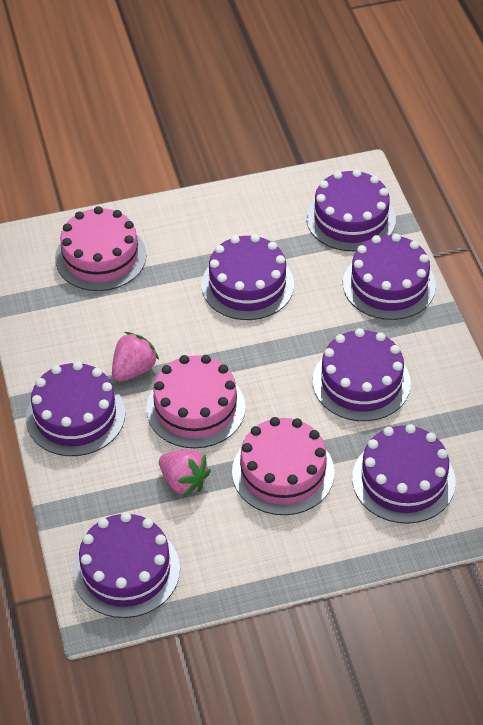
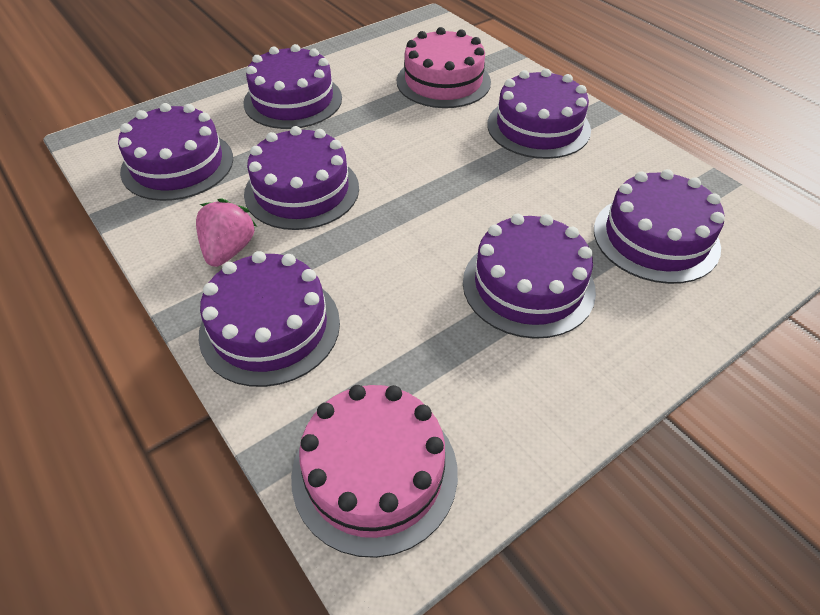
pink cake: [55,206,147,291] [146,355,246,448] [232,417,334,515] = 3 -> [291,385,458,558] [397,27,491,108] = 2
pink strawberry: [112,332,159,382] [159,450,211,497] = 2 -> [196,198,257,267] = 1

